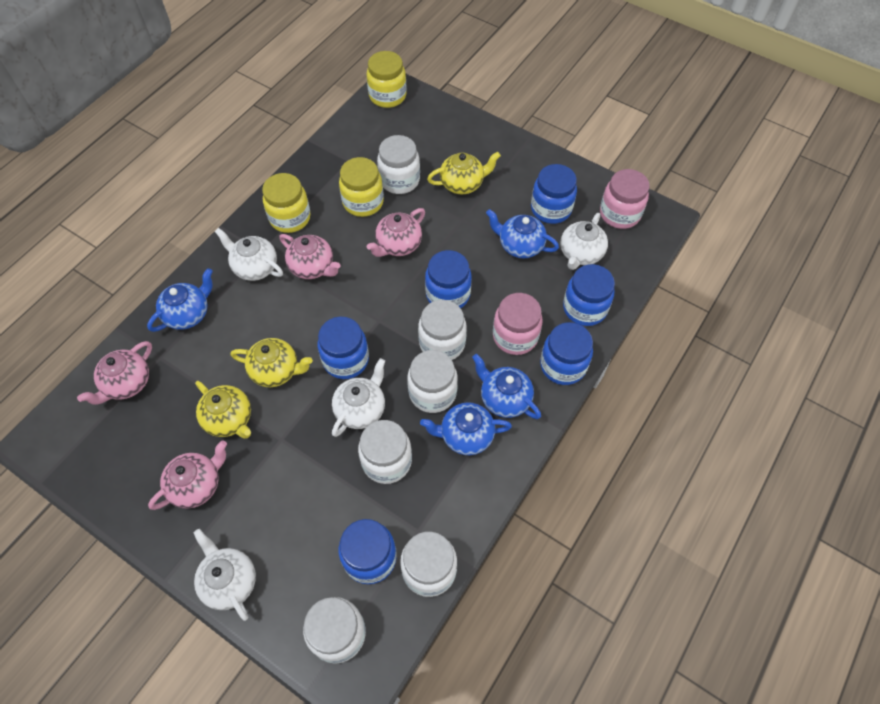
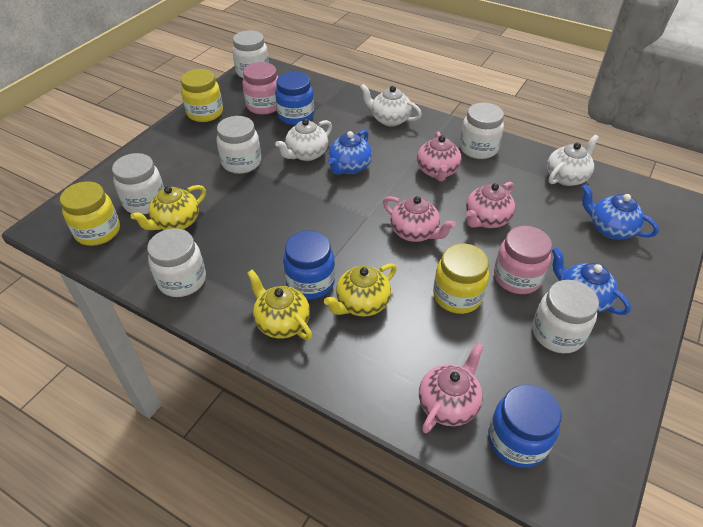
blue jar: [318,317,369,379] [338,519,397,584] [425,250,472,308] [531,164,577,224] [540,322,593,385] [563,264,615,326] = 6 -> [275,72,314,125] [283,230,335,299] [488,384,562,468] = 3
blue teapot: [147,268,213,332] [420,402,512,455] [472,354,541,419] [486,209,559,258] = 4 -> [328,130,372,175] [552,247,631,315] [581,184,659,239] = 3
white teapot: [194,529,256,621] [215,228,283,281] [332,358,385,437] [560,213,608,270] = 4 -> [275,119,332,161] [360,84,422,127] [547,135,599,186] = 3

